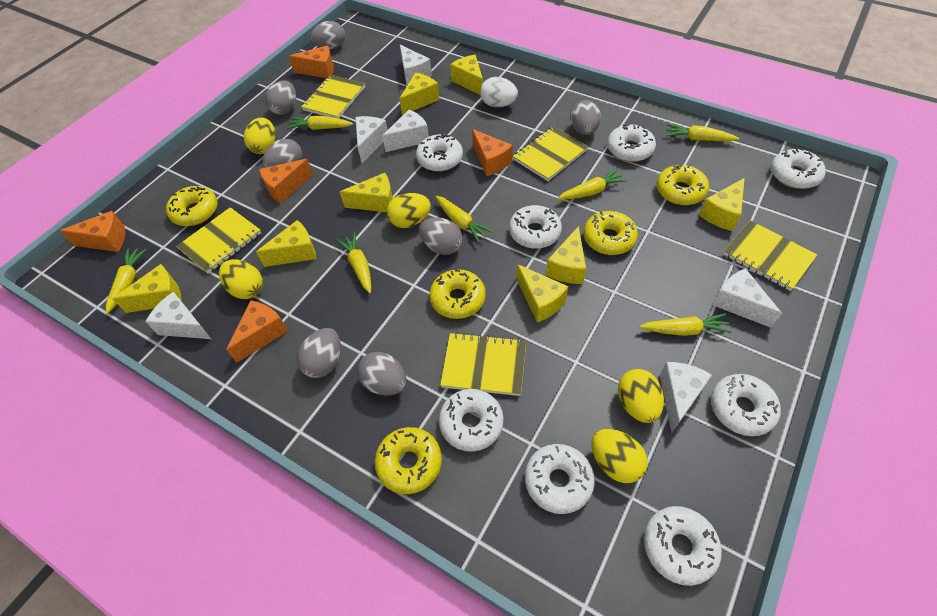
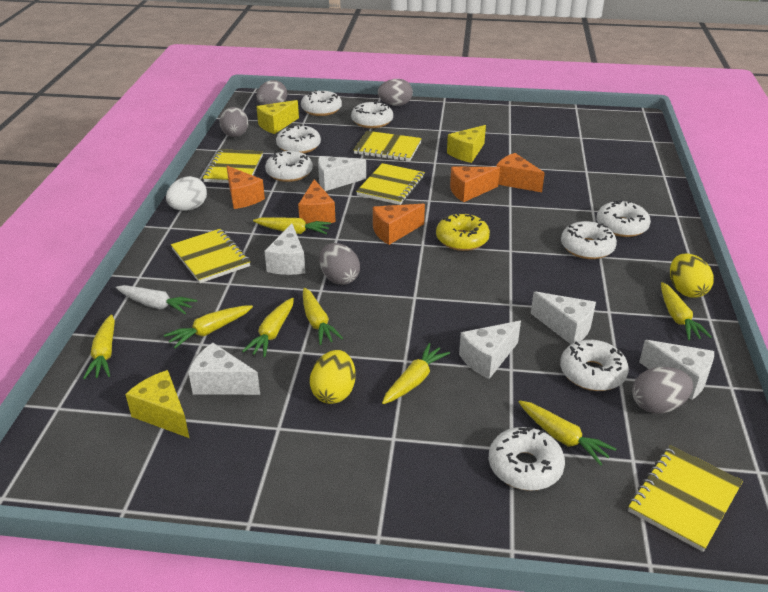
grey egg: [263,139,302,168] [265,80,296,115] [297,328,341,378] [311,21,345,49] [357,352,407,396] [419,217,463,255] [570,100,601,135] = 7 -> [220,107,248,137] [256,80,287,105] [319,243,360,285] [378,79,413,106] [632,367,693,414] = 5
white carrot: none = 0 -> [116,285,197,314] = 1
yellow carrot: [106,248,147,314] [287,116,353,130] [336,232,371,293] [436,196,493,243] [558,169,628,200] [639,313,732,336] [666,124,739,141] = 7 -> [83,315,115,379] [164,305,253,348] [242,298,294,357] [253,217,331,234] [303,288,343,345] [382,343,450,404] [519,400,616,466] [661,282,712,340] = 8
yellow cheese: [112,264,182,313] [256,220,316,267] [340,173,393,212] [399,72,440,115] [450,55,483,95] [516,264,568,322] [546,226,586,284] [699,178,745,231] = 8 -> [125,370,189,438] [256,100,299,134] [447,125,486,163] = 3
yellow donut: [166,186,218,226] [375,427,442,494] [429,269,486,319] [583,211,638,255] [657,164,709,205] = 5 -> [436,213,490,251] = 1
yellow egg: [219,259,263,299] [244,118,276,154] [387,193,431,228] [591,429,648,483] [618,369,664,423] = 5 -> [310,350,356,404] [670,254,714,298] = 2

